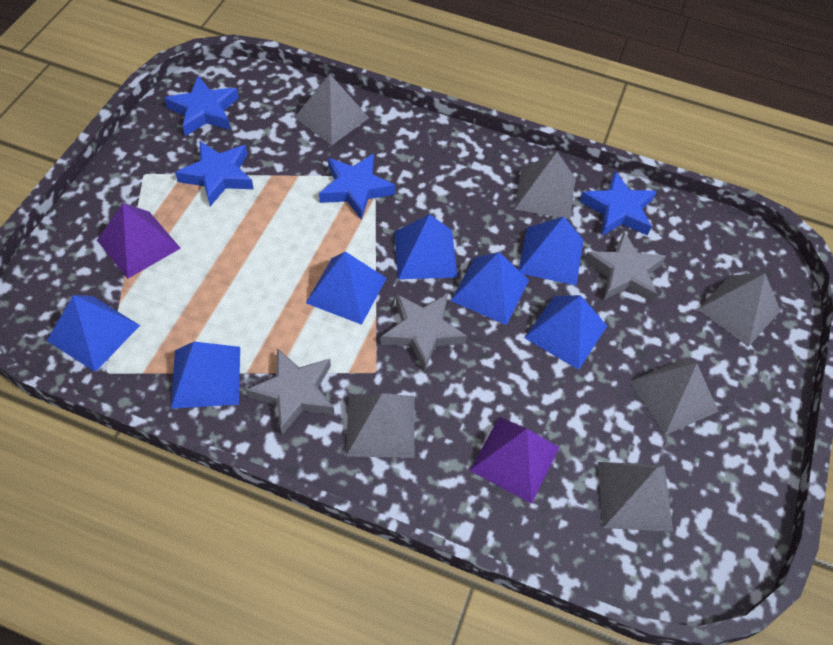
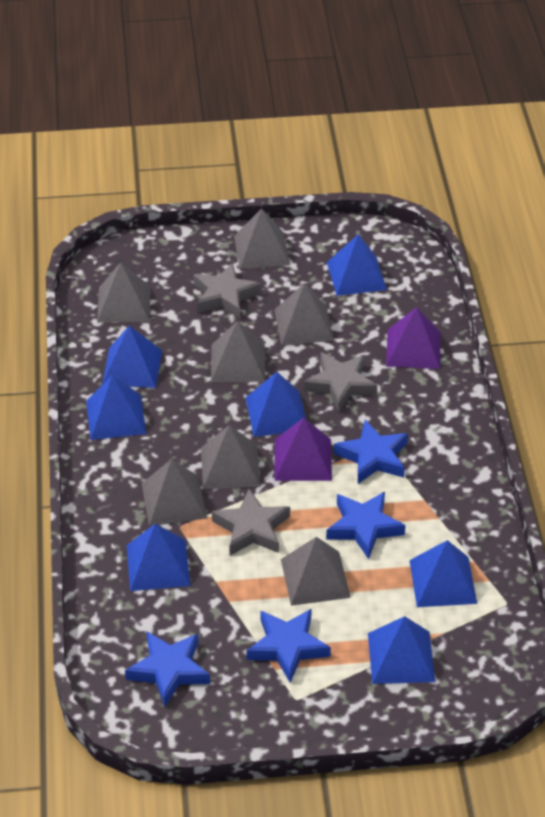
grey pyramid: [294,74,369,145] [346,393,414,458] [515,152,575,219] [598,462,673,532] [629,359,719,435] [697,273,780,347] = 6 -> [97,263,151,323] [142,459,207,526] [201,425,260,489] [211,321,265,382] [234,209,290,269] [275,283,334,345] [281,537,351,606] = 7

